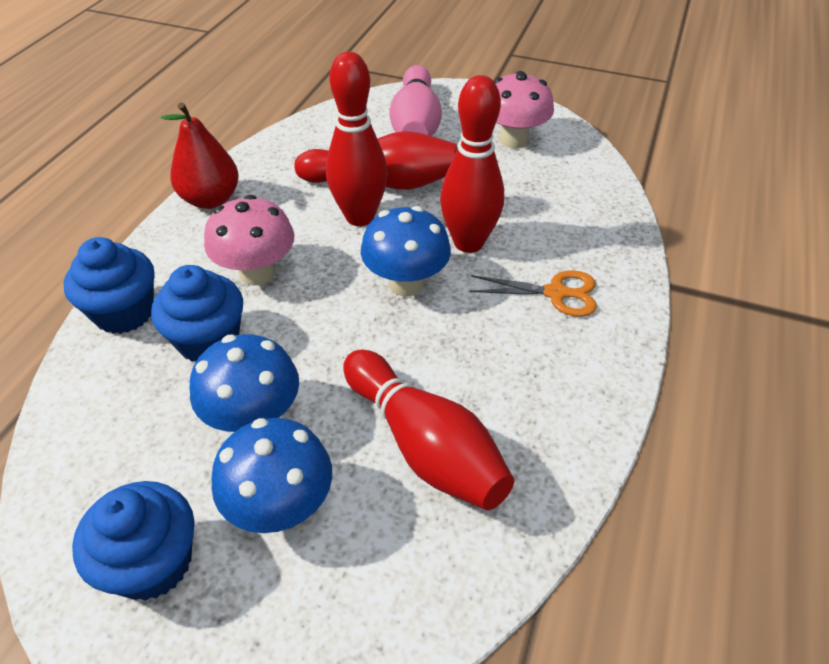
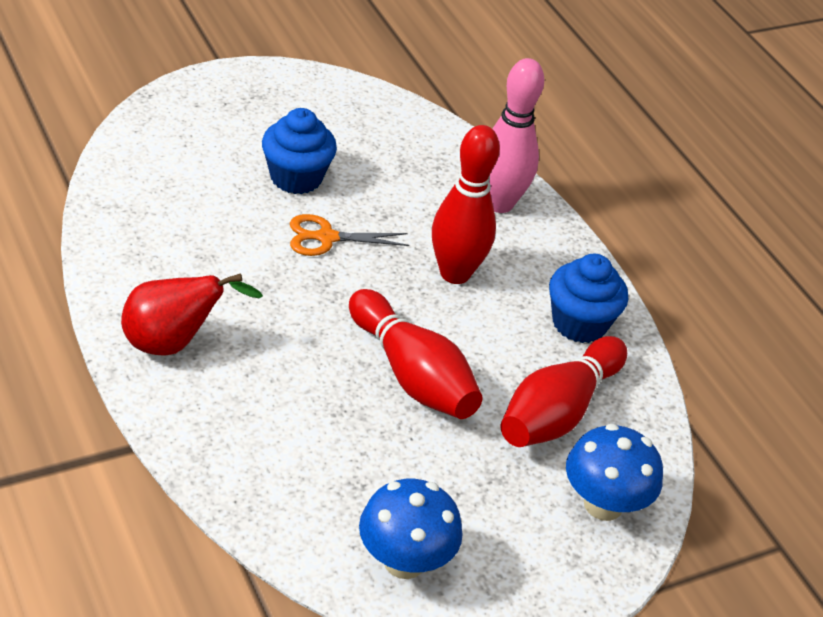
blue cupcake: [64,237,155,334] [72,481,195,601] [151,265,243,362] = 3 -> [262,108,337,194] [549,254,628,343] = 2
blue mushroom: [190,334,299,432] [211,418,332,533] [361,206,451,296] = 3 -> [359,479,463,579] [566,423,663,521] = 2
pink mushroom: [204,195,294,286] [494,71,554,148] = 2 -> none = 0
red bowling pin: [294,131,457,190] [326,52,388,226] [343,350,514,510] [440,75,504,253] = 4 -> [349,289,482,419] [432,125,500,284] [500,336,627,447] = 3

